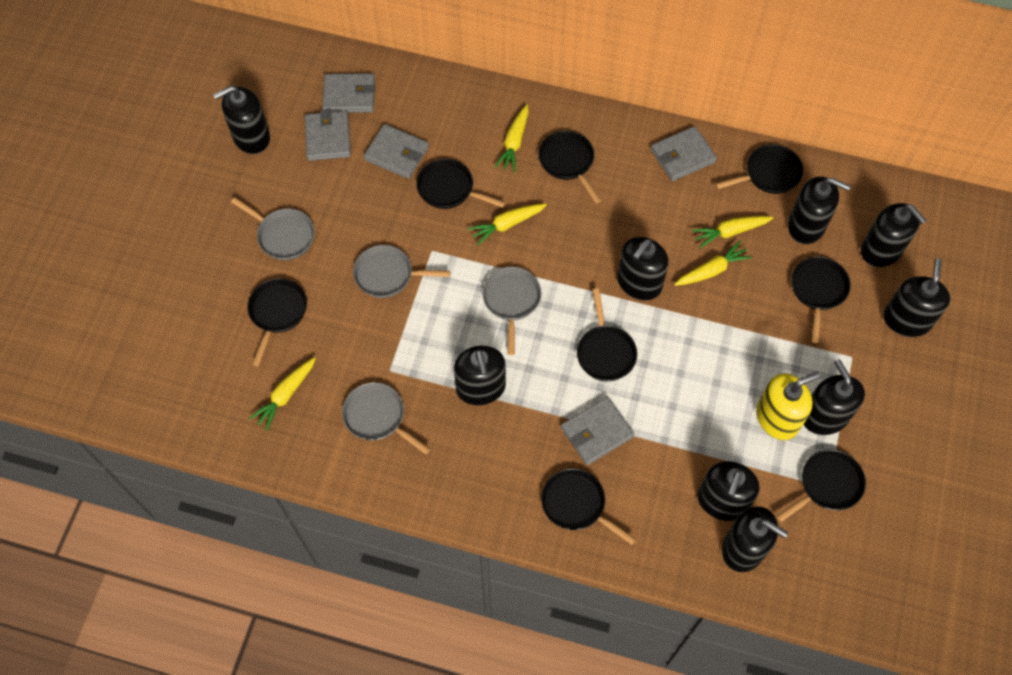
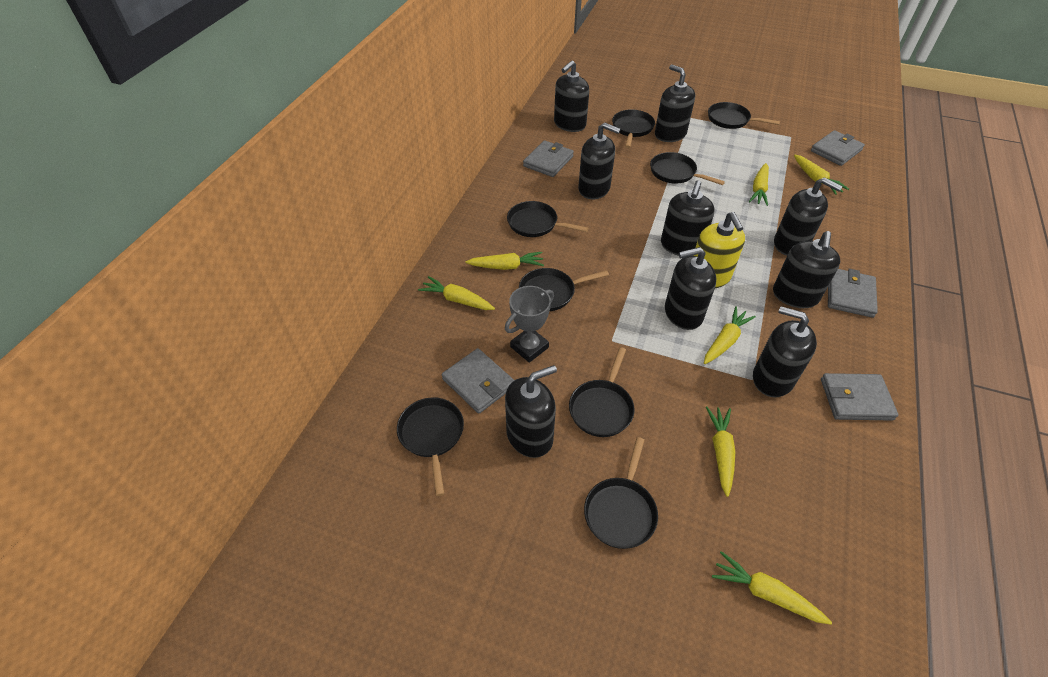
grey pan: [231,197,315,260] [342,382,430,454] [353,245,450,298] [482,267,542,355] = 4 -> none = 0
grey trophy: none = 0 -> [505,286,554,363] = 1
yellow carrot: [249,357,316,431] [468,204,547,245] [495,104,529,172] [674,241,752,286] [692,216,773,248] = 5 -> [418,276,495,310] [465,252,544,270] [704,306,756,364] [706,406,735,497] [712,551,832,625] [749,163,769,206] [794,155,849,195] = 7

